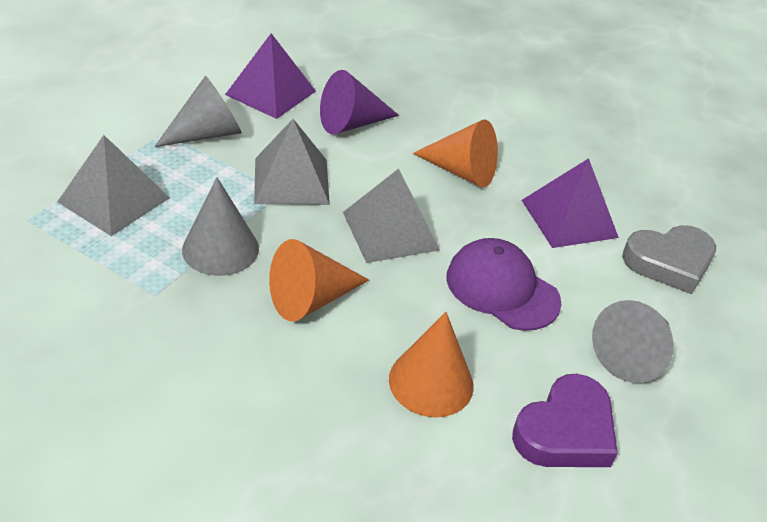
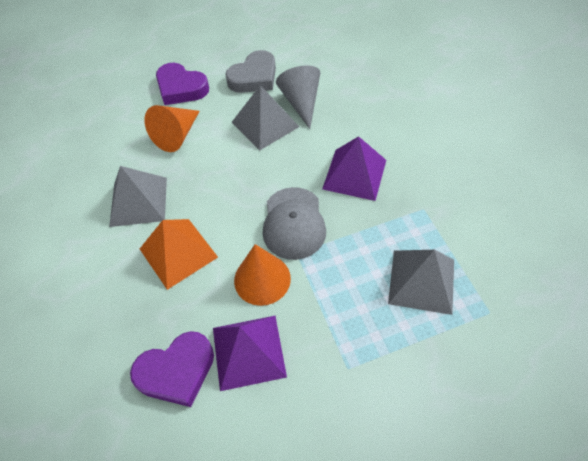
grey cap: none = 0 -> [263,187,326,260] = 1
grey cone: [154,76,242,147] [182,177,259,276] [592,300,674,383] = 3 -> [276,66,320,129] = 1
orange cone: [269,239,369,322] [389,312,474,417] [412,119,498,188] = 3 -> [144,105,199,152] [234,244,291,306] = 2
orange pyramid: none = 0 -> [140,219,218,290] = 1
purple cap: [446,238,562,331] = 1 -> none = 0
purple cone: [320,70,399,134] = 1 -> none = 0
purple heart: [512,374,618,467] = 1 -> [130,331,214,407] [156,63,209,105] = 2

